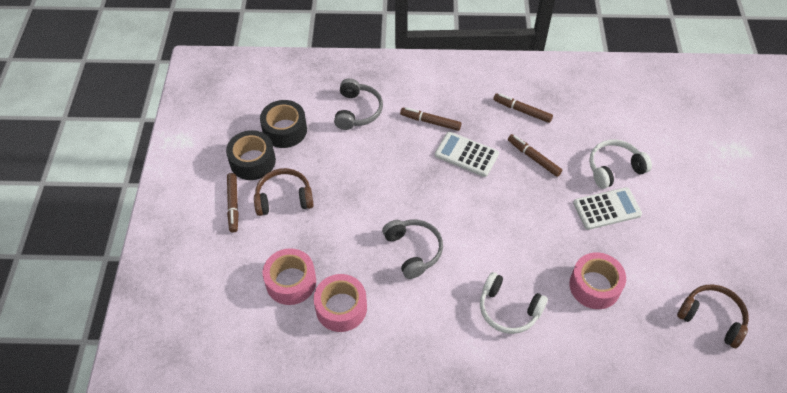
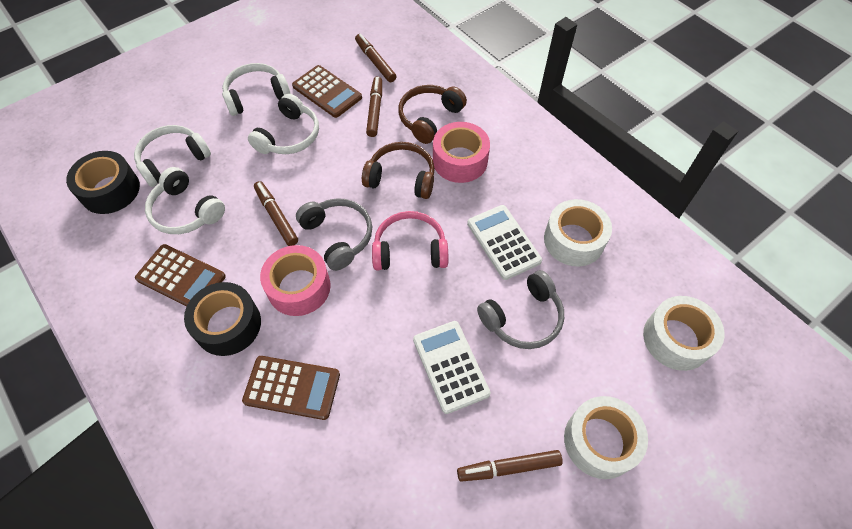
brown calculator: none = 0 -> [135,244,226,307] [242,356,340,420] [292,65,362,118] = 3
pink headphones: none = 0 -> [372,211,448,270] = 1
pink tape: [263,248,316,305] [314,274,367,332] [569,252,626,309] = 3 -> [260,245,331,316] [433,122,490,183] = 2
white headphones: [480,272,548,334] [589,139,652,189] = 2 -> [134,125,211,187] [145,167,225,234] [222,63,291,116] [248,93,319,154] = 4
white tape: none = 0 -> [544,199,612,266] [564,396,648,479] [643,296,725,371] = 3

